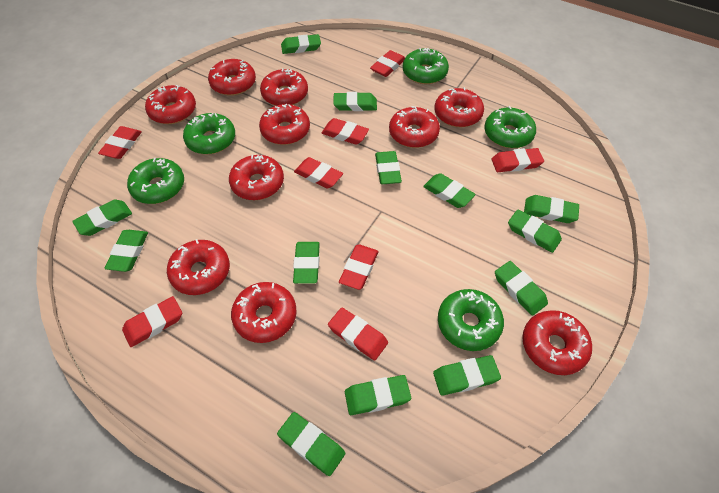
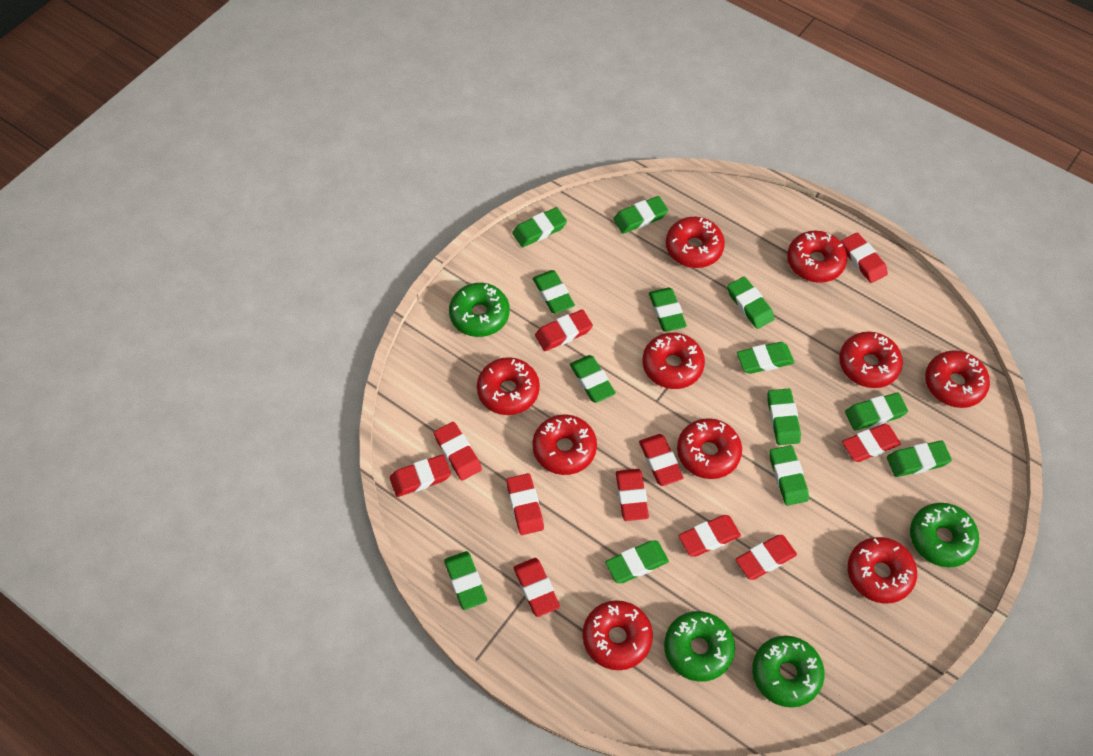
green donut: [127,158,184,204] [183,113,235,154] [403,48,449,84] [438,289,504,351] [484,106,536,148] = 5 -> [449,283,510,337] [664,611,735,681] [752,636,824,708] [910,503,979,567] = 4
red eraser: [98,126,142,159] [122,296,182,347] [294,157,343,189] [321,118,369,145] [328,308,388,360] [339,244,378,290] [370,50,405,77] [491,148,544,172] = 8 -> [390,455,451,497] [434,422,482,480] [506,473,544,535] [513,558,560,617] [535,309,593,351] [616,469,649,521] [639,434,683,486] [678,515,741,557] [735,535,797,580] [841,232,888,283] [842,424,901,462] = 11

